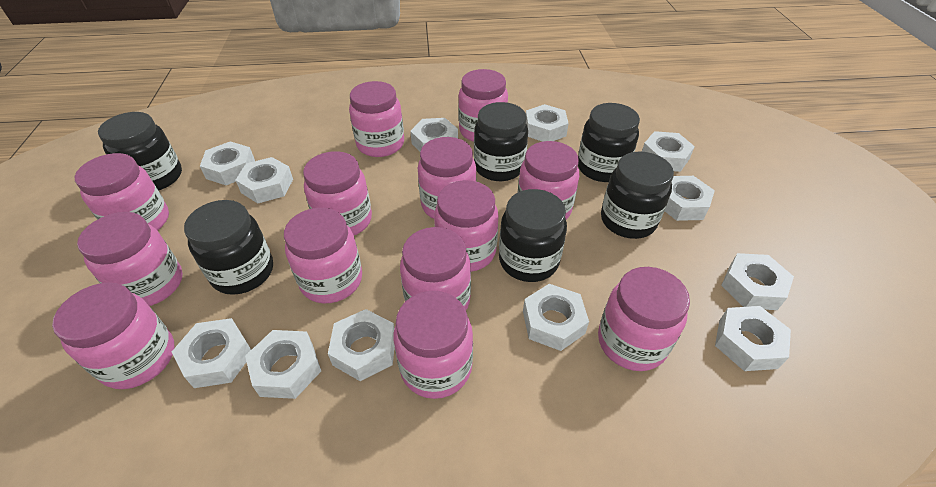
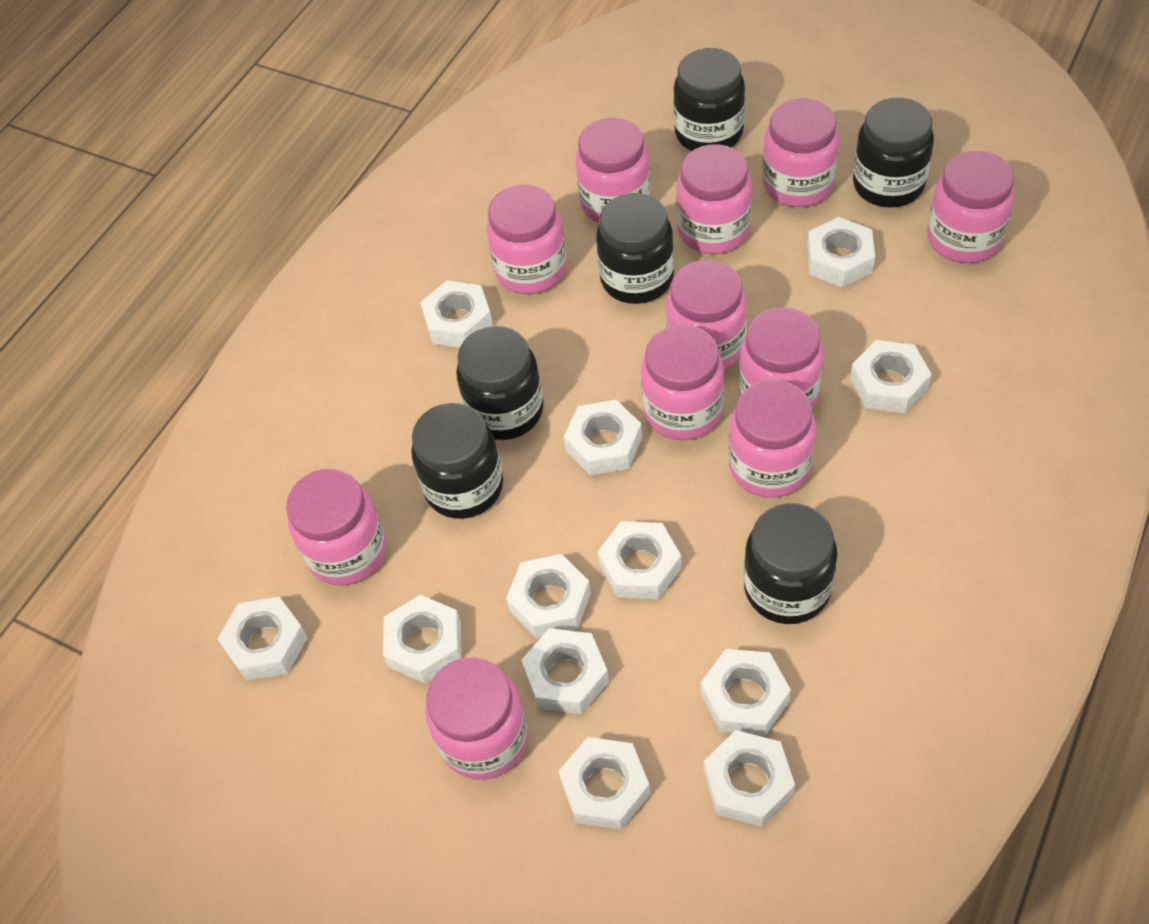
pink jar: [52,282,174,389] [75,153,169,231] [77,212,183,306] [284,208,362,303] [303,151,372,235] [349,81,404,157] [393,291,473,399] [400,227,471,310] [418,137,476,219] [434,180,499,272] [458,69,508,142] [517,141,579,220] [598,267,690,371] = 13 -> [286,469,386,585] [425,657,528,780] [487,185,567,294] [576,118,651,223] [641,325,724,440] [666,260,747,370] [676,144,752,254] [728,380,816,498] [739,307,824,408] [762,98,839,207] [927,151,1015,263] = 11

